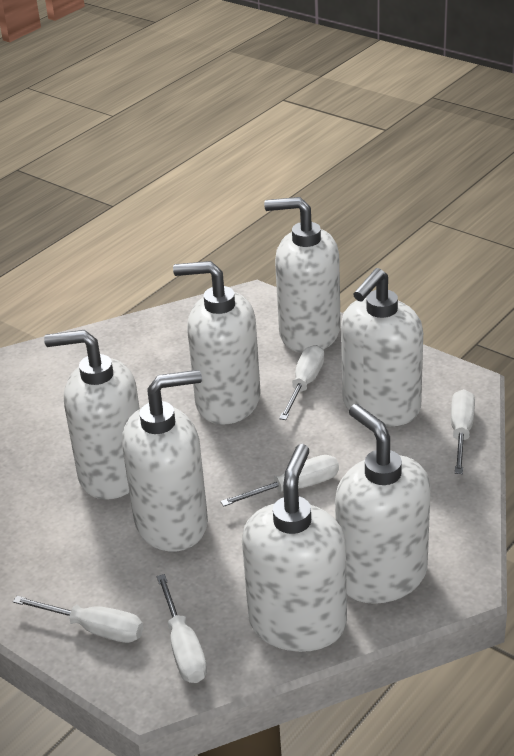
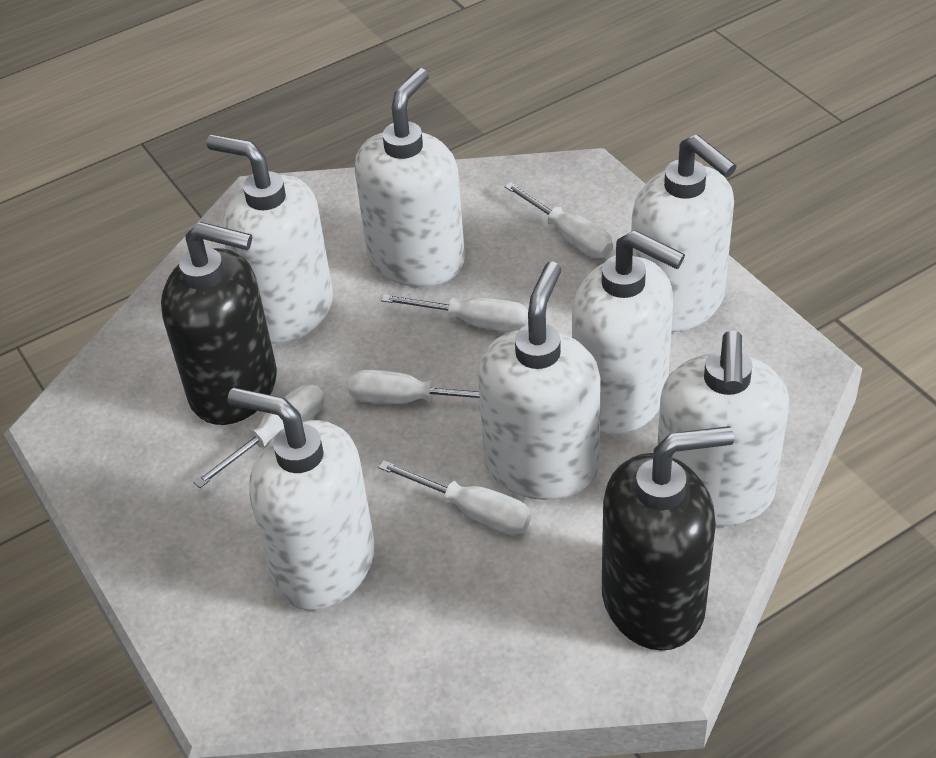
black soap dispenser: none = 0 -> [161,222,277,425] [602,426,734,651] = 2

